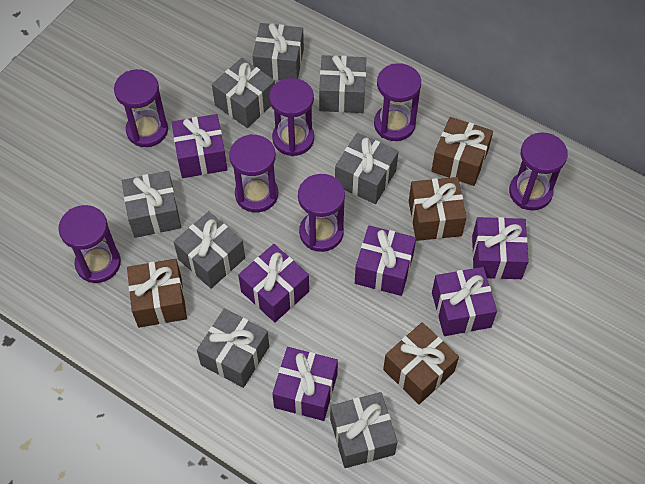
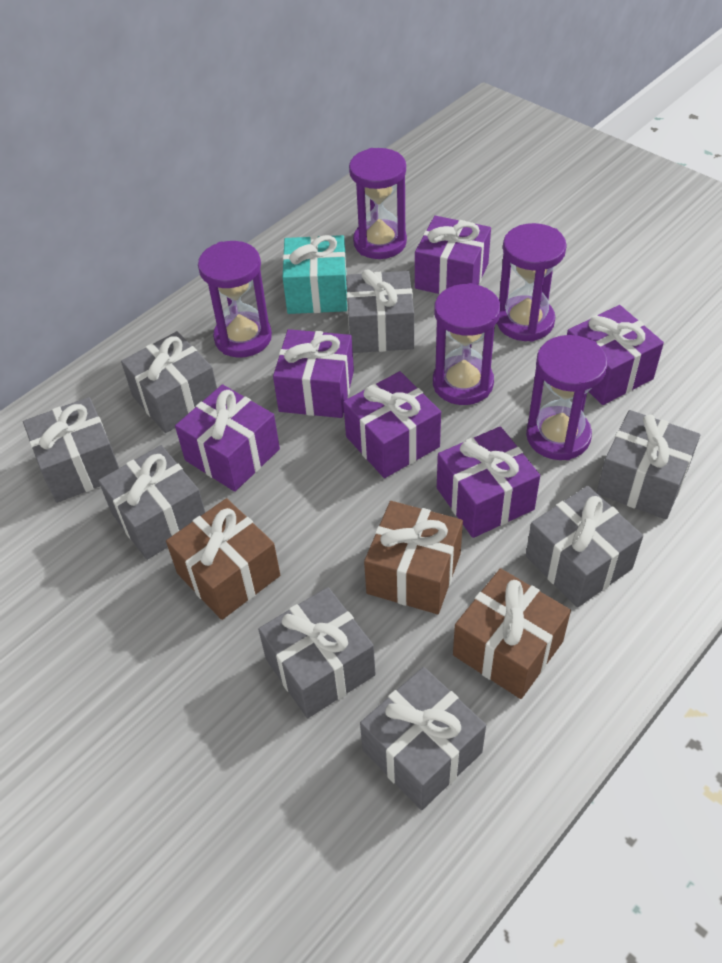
brown gift: [127,259,187,328] [383,322,459,404] [409,177,467,241] [431,117,493,186] = 4 -> [166,498,280,620] [364,501,463,614] [453,568,571,699] = 3
purple hourglass: [58,205,121,283] [114,69,168,147] [229,134,278,212] [269,78,314,156] [298,174,345,252] [374,63,421,141] [509,132,568,211] = 7 -> [198,241,272,358] [349,148,407,259] [433,283,501,405] [497,223,567,342] [526,335,608,460] = 5
turquoise gift: none = 0 -> [283,235,347,314] = 1

